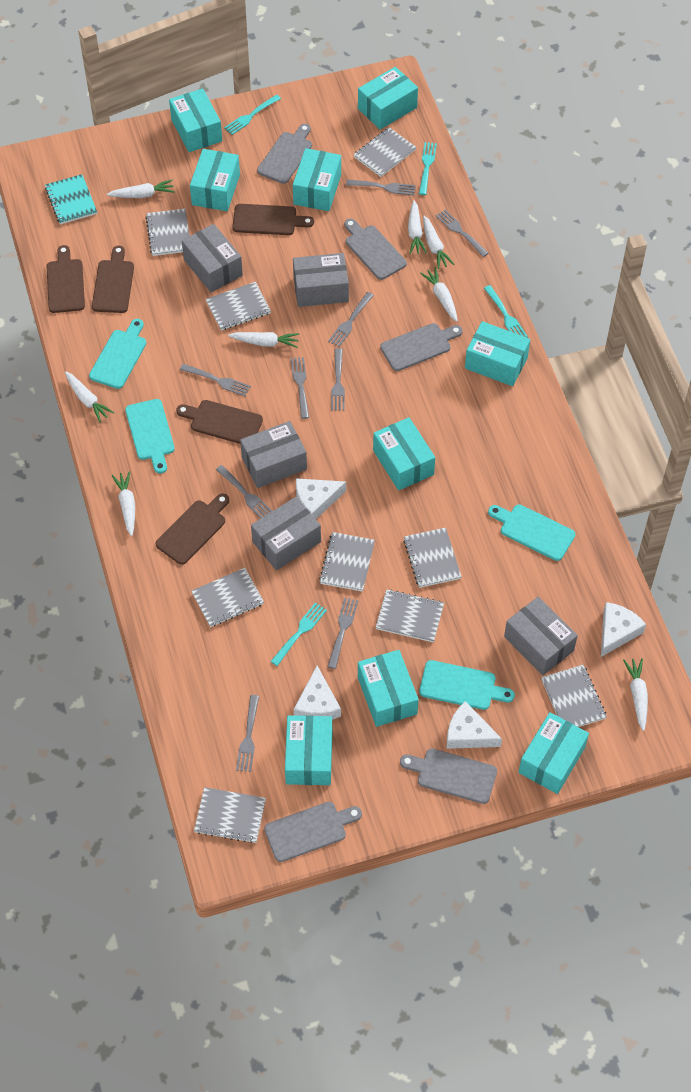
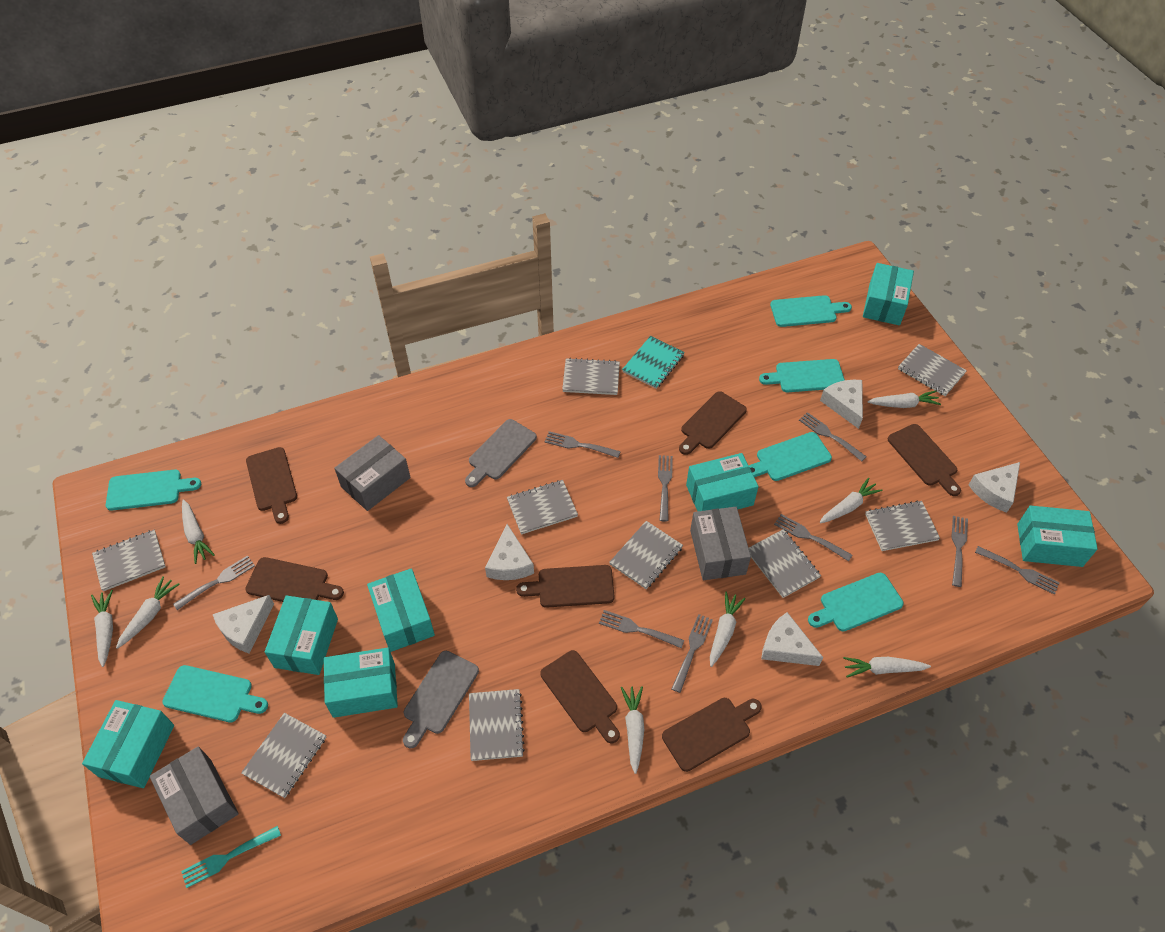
brown cutting board: [47,245,85,313] [92,246,134,313] [155,494,229,565] [176,400,263,444] [232,204,314,235] = 5 -> [245,557,344,602] [246,447,297,524] [516,565,615,608] [541,650,620,743] [662,698,762,772] [679,391,747,455] [888,424,961,496] = 7
grey box: [182,224,243,292] [240,421,307,488] [251,497,321,570] [293,253,349,307] [504,597,578,675] = 5 -> [150,746,238,845] [334,435,411,511] [690,507,751,580] = 3
grey cutting board: [257,124,312,184] [264,802,362,862] [344,219,407,280] [380,323,463,371] [400,748,497,804] = 5 -> [403,651,479,749] [465,419,537,487] = 2
turquoise box: [169,88,222,152] [190,149,240,211] [285,715,332,785] [293,148,341,211] [358,67,418,130] [358,650,419,727] [373,417,435,491] [465,321,530,386] [518,712,589,794] = 9 -> [82,700,174,788] [265,595,338,675] [324,648,398,718] [367,568,435,652] [686,453,758,511] [863,263,914,325] [1017,506,1098,567] = 7
turquoise cutting board: [89,319,146,389] [125,399,175,474] [419,660,515,710] [488,504,576,561] = 4 -> [106,470,201,511] [162,665,268,723] [748,432,832,481] [759,359,845,392] [770,295,852,327] [808,573,904,632] = 6
turquoise fork: [224,95,281,135] [270,602,327,666] [419,142,437,195] [484,285,528,338] = 4 -> [181,826,281,888] = 1
white cheese: [294,666,341,720] [296,478,346,519] [447,701,502,749] [601,602,646,657] = 4 -> [213,595,274,653] [485,524,534,580] [761,612,823,666] [820,380,863,429] [969,462,1020,513] = 5

